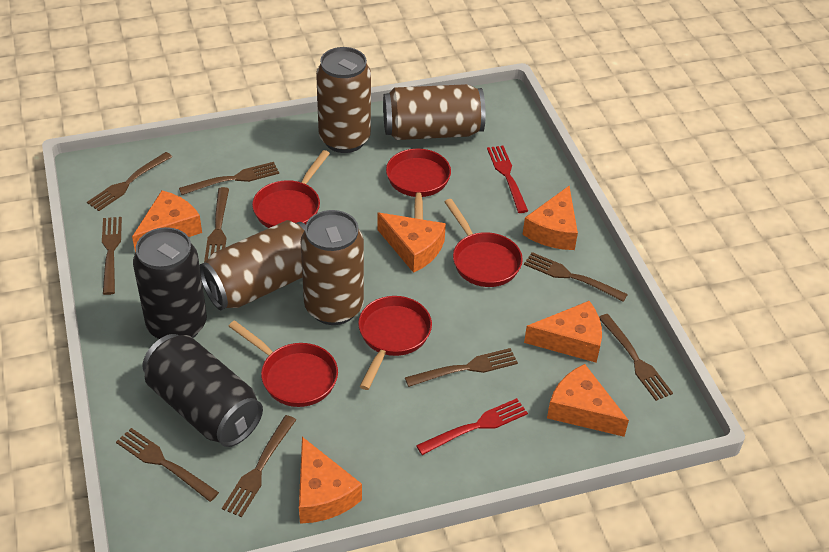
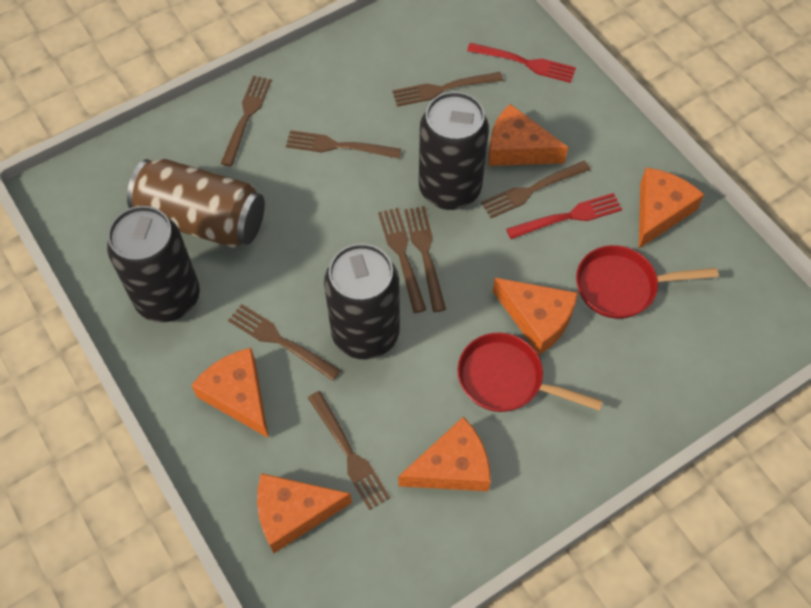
black can: [133,227,207,339] [142,334,263,447] = 2 -> [107,206,200,322] [324,243,400,360] [419,92,489,210] = 3
brown can: [200,220,305,310] [301,210,364,325] [316,47,371,153] [383,84,486,140] = 4 -> [127,159,265,248] = 1
brown fork: [87,152,172,211] [102,217,122,295] [116,428,219,502] [179,162,279,195] [204,187,229,263] [222,415,296,517] [405,348,518,387] [524,252,628,302] [599,314,673,401] = 9 -> [220,76,272,167] [228,304,341,381] [286,130,401,159] [308,391,390,510] [378,208,426,313] [392,72,503,107] [404,206,446,312] [481,161,591,218] = 8
red pan: [228,320,338,407] [252,150,330,228] [358,296,432,390] [386,149,451,220] [445,199,523,287] = 5 -> [457,333,603,412] [576,245,718,319] = 2

